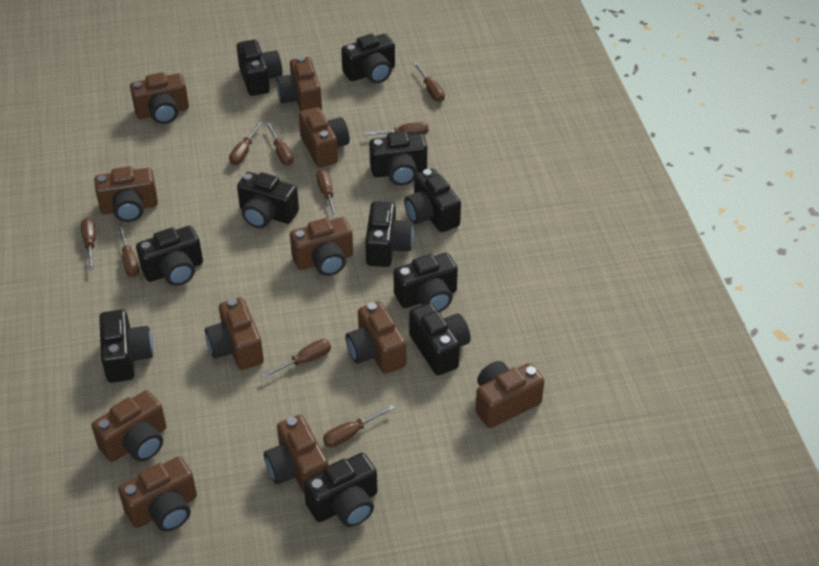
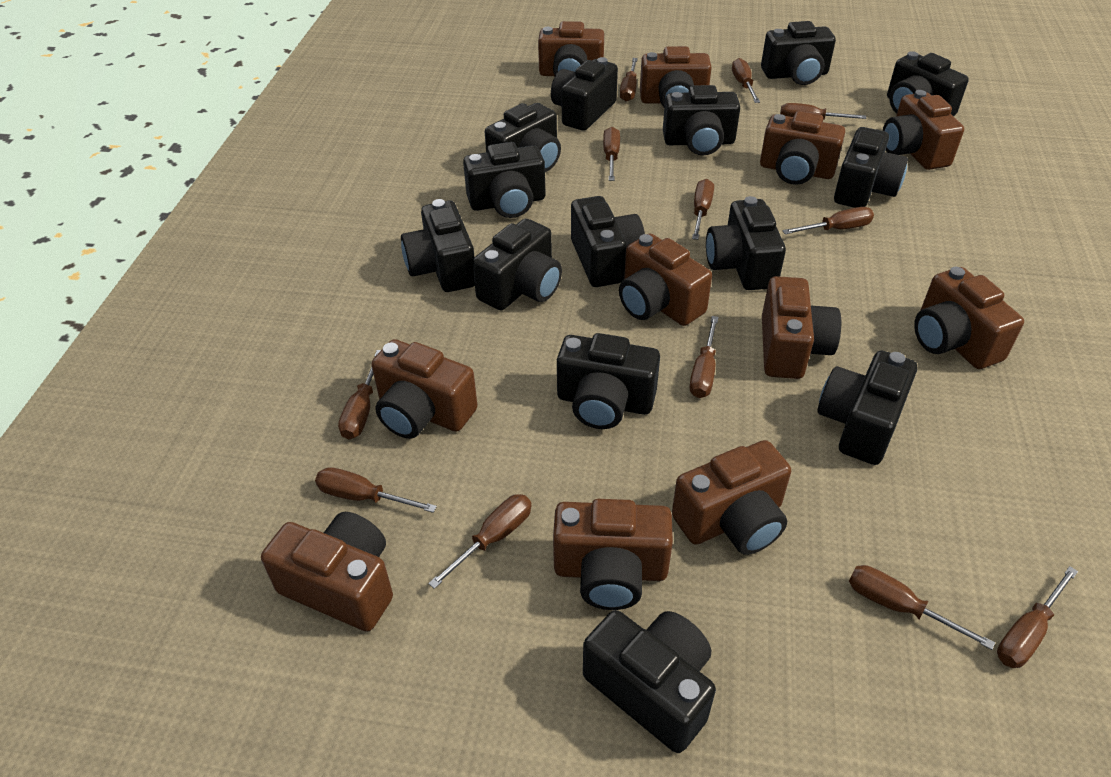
black camera: [99,310,153,383] [136,226,203,286] [237,40,283,96] [237,172,299,228] [303,453,377,527] [341,34,395,83] [365,202,414,267] [369,131,427,185] [394,253,458,312] [404,169,461,232] [409,303,471,375] = 11 -> [401,199,475,292] [463,142,545,218] [473,218,562,310] [485,103,561,172] [551,57,618,131] [557,333,660,429] [571,196,645,287] [583,610,716,753] [663,85,740,155] [706,196,786,290] [761,21,836,85] [817,350,917,465] [834,127,908,208] [887,51,969,116] = 14
brown screwdriver: [81,218,96,271] [118,226,140,277] [229,121,263,165] [261,339,331,379] [266,123,294,166] [316,169,337,218] [323,405,395,447] [364,122,429,135] [414,63,445,102] = 9 -> [315,467,437,513] [338,350,381,439] [428,494,531,589] [603,127,620,181] [620,58,638,102] [690,316,719,398] [692,179,714,240] [732,58,760,103] [780,103,866,120] [782,207,874,234] [849,565,995,650] [997,566,1078,668] = 12

